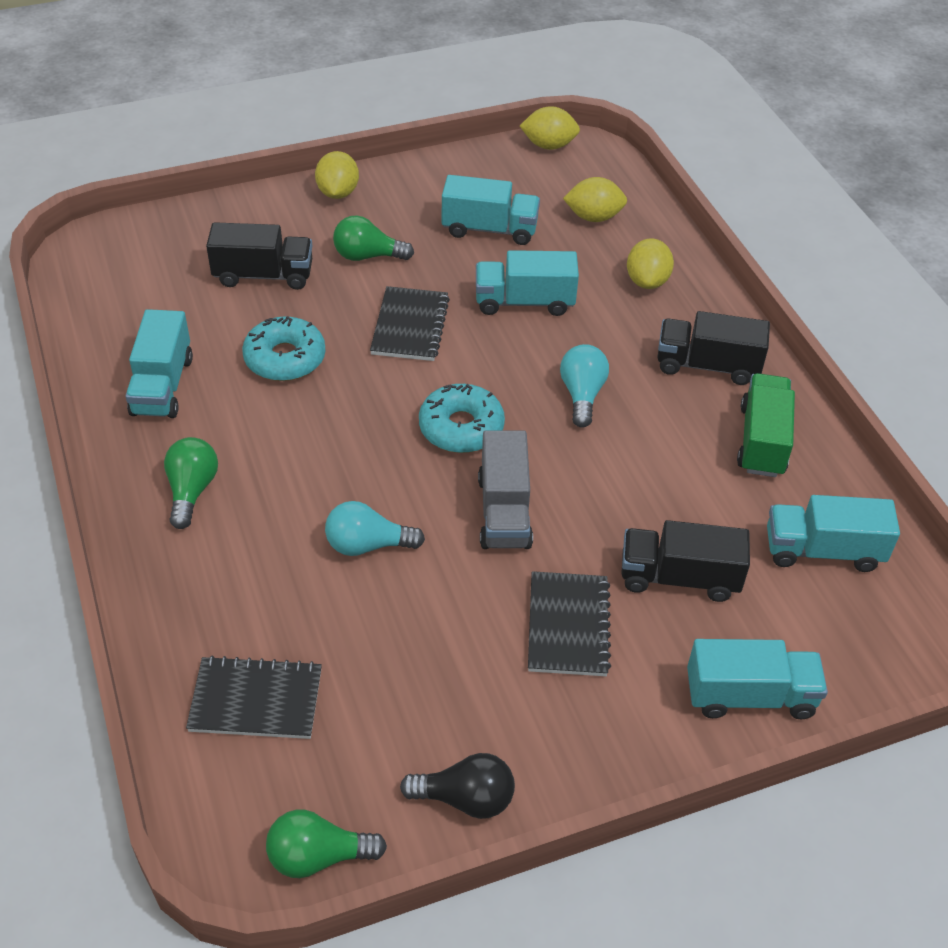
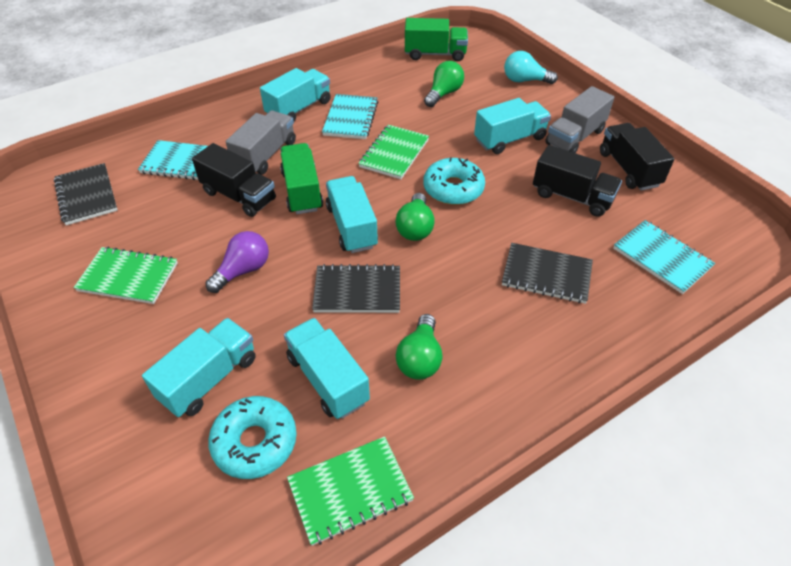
black light bulb: [400,753,515,819] = 1 -> none = 0
green notebook: none = 0 -> [73,246,178,304] [287,436,414,546] [358,125,429,179] = 3
green truck: [737,373,795,477] = 1 -> [280,143,323,214] [405,18,468,61] = 2
grey truck: [478,430,533,549] = 1 -> [226,111,296,175] [545,86,615,153] = 2
purple light bulb: none = 0 -> [206,231,269,293] = 1
turquoise light bulb: [325,501,425,556] [560,344,609,428] = 2 -> [504,51,558,84] = 1
turquoise notebook: none = 0 -> [138,140,208,180] [322,94,378,139] [613,220,715,294] = 3
yellow lemon: [315,151,359,199] [520,106,580,150] [563,177,627,222] [627,238,674,289] = 4 -> none = 0

